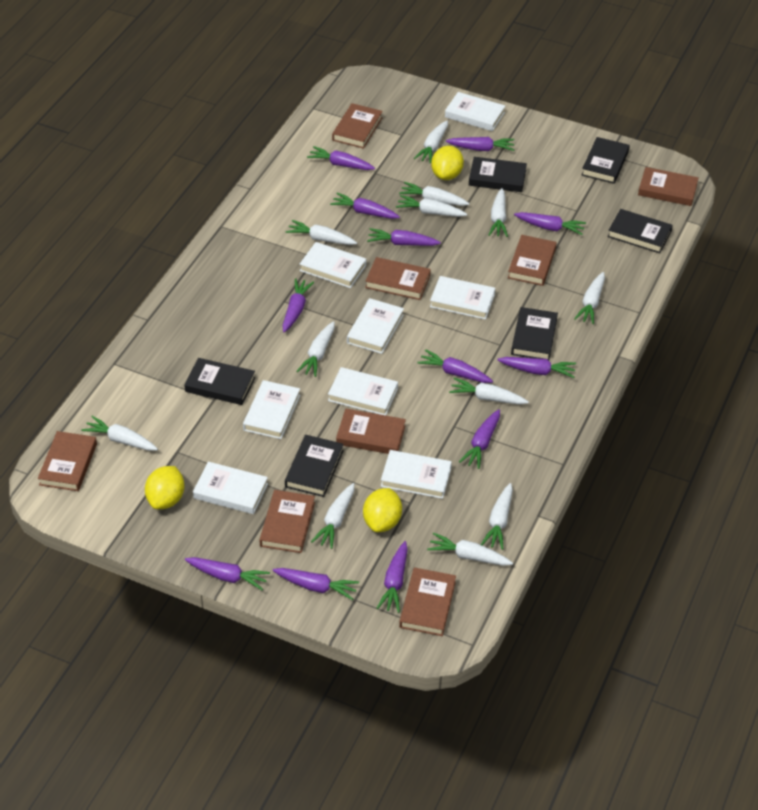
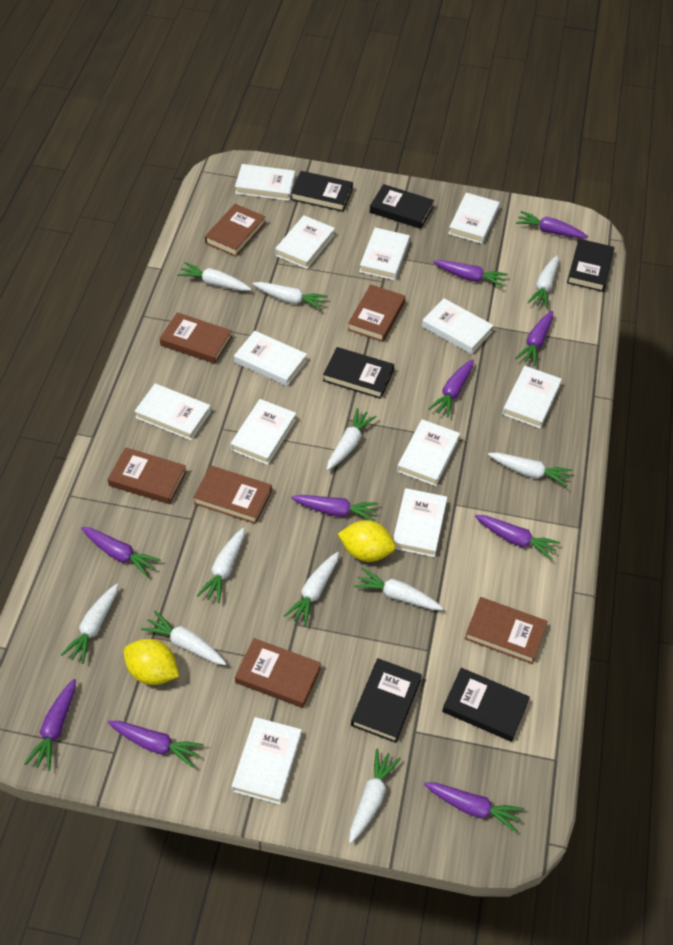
brown book: [38,431,97,491] [259,490,315,553] [332,103,383,149] [336,409,406,454] [365,257,431,300] [399,567,456,636] [508,235,557,286] [638,167,699,206] = 8 -> [108,447,186,504] [160,312,232,364] [193,465,272,524] [205,204,266,257] [235,638,321,708] [348,284,405,342] [465,597,548,664] = 7
purple carrot: [185,557,270,590] [273,568,359,600] [283,278,314,332] [307,146,375,170] [330,193,400,219] [367,228,441,246] [376,541,408,613] [417,349,493,383] [446,137,514,151] [459,409,500,469] [497,357,576,378] [514,212,586,235] = 12 -> [24,679,76,771] [81,527,161,577] [108,721,204,768] [291,495,379,522] [424,782,525,833] [429,359,474,417] [433,260,508,288] [475,515,560,560] [515,311,553,366] [516,211,588,239] = 10
white book: [193,462,268,514] [243,380,300,439] [300,242,366,288] [328,367,398,416] [347,298,404,354] [381,450,452,499] [430,276,495,320] [445,92,505,131] = 8 -> [134,383,211,440] [230,399,296,465] [232,717,302,805] [234,331,307,386] [235,164,295,201] [275,215,335,269] [359,228,410,280] [393,488,447,557] [397,419,460,486] [422,298,493,354] [448,193,500,244] [502,366,562,428] = 12
white carrot: [81,416,158,451] [286,220,357,245] [296,321,335,377] [311,483,354,549] [396,195,467,217] [399,182,469,206] [414,120,448,164] [427,532,513,566] [449,378,529,405] [481,483,513,550] [489,188,508,237] [574,272,605,324] = 12 -> [61,584,118,664] [141,611,227,665] [177,262,252,291] [197,528,245,603] [253,282,328,310] [284,552,339,626] [327,408,377,470] [349,749,401,843] [354,568,443,610] [488,452,572,487] [528,256,559,308] = 11
yellow lemon: [145,466,185,509] [363,488,402,532] [431,146,464,180] = 3 -> [123,639,179,685] [338,520,396,562] = 2

